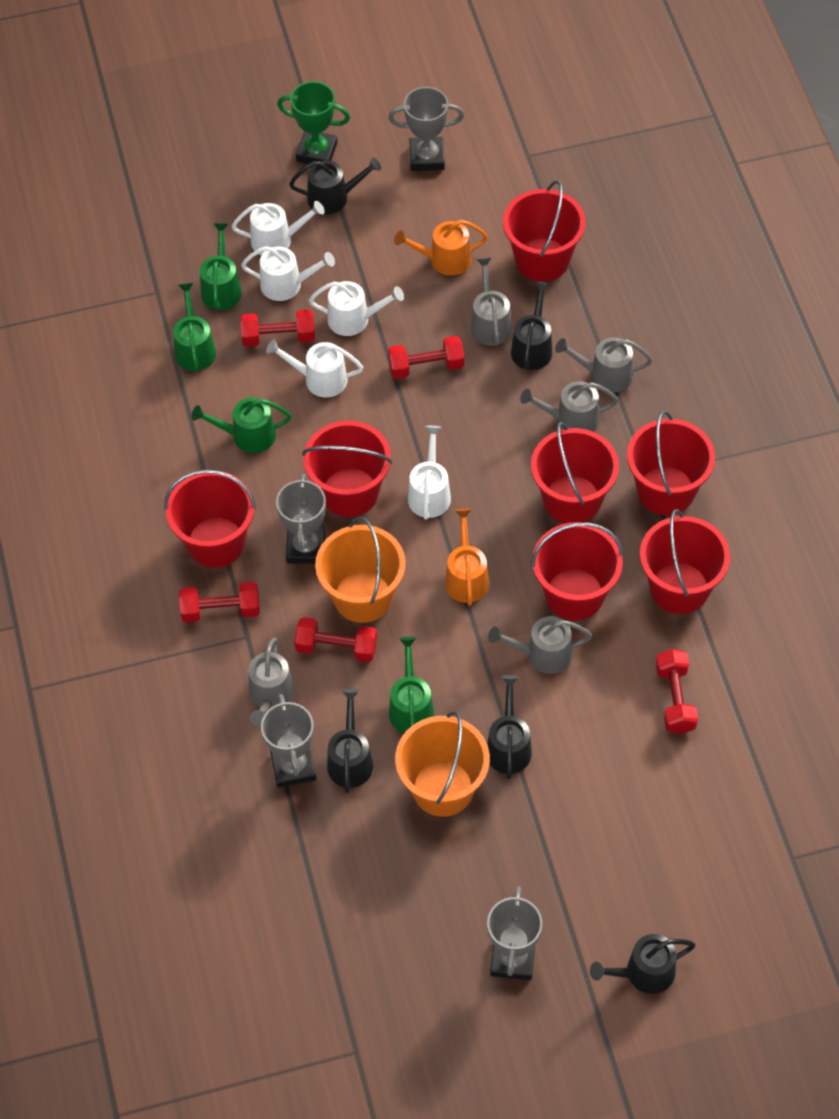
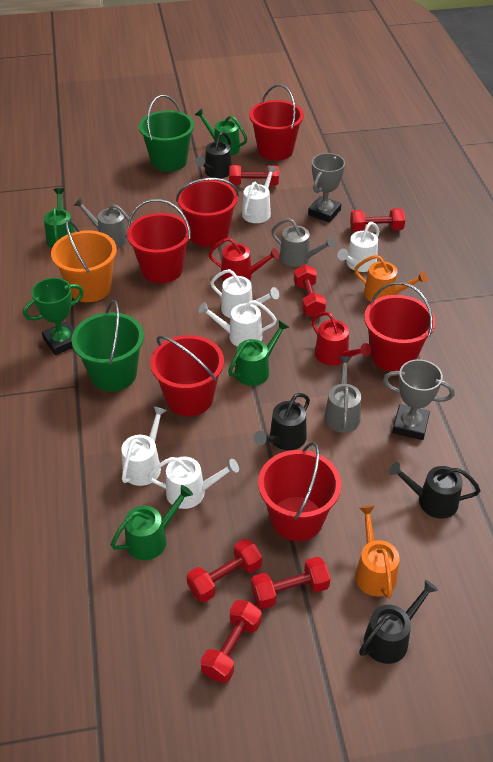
black watering can: [289,157,381,214] [327,689,373,793] [487,675,532,779] [511,281,552,370] [590,934,695,994] = 5 -> [195,132,232,178] [254,393,310,450] [359,579,438,664] [389,462,481,519] = 4
green bucket: none = 0 -> [71,300,144,392] [139,95,194,172] = 2
grey trophy: [261,694,316,788] [276,474,326,564] [388,87,464,171] [487,886,542,980] = 4 -> [308,153,345,223] [383,359,455,440] = 2
grey watering can: [248,637,294,726] [471,258,512,346] [488,616,592,674] [520,381,618,432] [555,337,653,393] = 5 -> [73,198,133,248] [271,218,335,267] [324,356,362,432] = 3
orange bucket: [315,517,406,623] [395,711,490,817] = 2 -> [51,220,117,302] = 1
red bucket: [164,470,256,568] [302,421,392,517] [503,180,586,282] [531,422,619,524] [531,522,624,620] [627,411,715,515] [640,509,730,614] = 7 -> [127,199,191,283] [150,335,224,416] [176,178,239,247] [249,84,304,161] [258,442,341,541] [364,282,435,372] = 6
red dumbbell: [179,582,260,623] [240,309,315,347] [294,617,377,662] [388,336,465,379] [656,649,698,734] = 5 -> [186,539,262,602] [201,600,262,683] [229,165,279,185] [251,557,331,609] [294,264,326,317] [350,208,405,232] = 6
red watering can: none = 0 -> [208,238,280,281] [311,312,371,366] = 2
white watering can: [232,201,325,255] [241,246,335,301] [266,339,363,398] [309,281,404,336] [408,426,451,520] = 5 -> [121,406,167,486] [148,457,239,509] [198,300,277,347] [210,269,279,318] [242,165,277,223] [337,222,380,272] = 6

